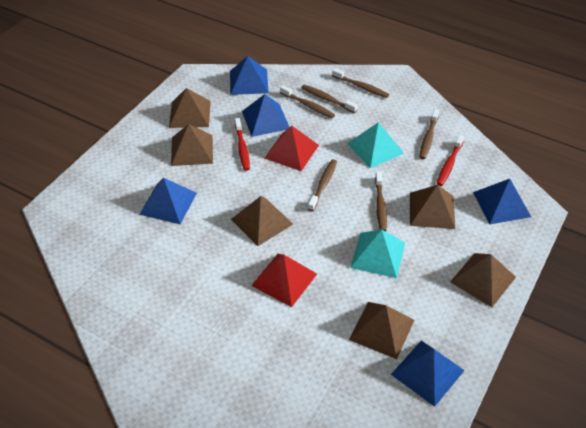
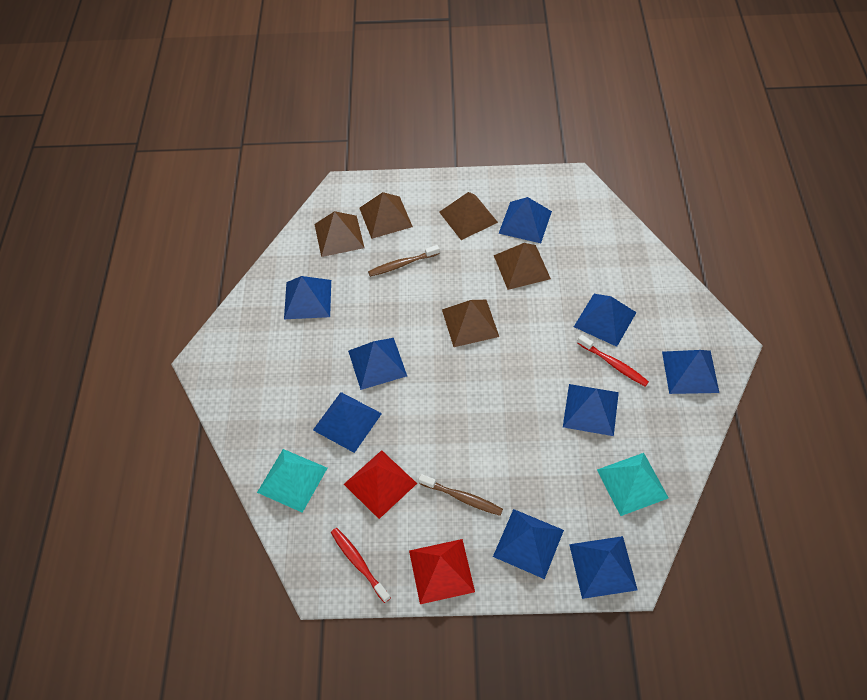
blue pyramid: [139,178,197,224] [230,56,269,95] [242,94,289,137] [391,341,465,407] [473,179,531,224] = 5 -> [284,276,331,319] [313,392,382,453] [348,338,407,390] [493,509,564,579] [498,197,552,243] [563,384,619,436] [569,536,638,599] [574,294,637,347] [662,350,719,394] = 9
brown pyramid: [169,88,211,128] [171,124,213,166] [231,196,293,246] [349,302,414,359] [410,185,455,229] [450,253,516,307] = 6 -> [314,211,365,257] [359,192,413,239] [439,192,498,240] [442,300,499,347] [494,243,551,290] = 5
brown toothbrush: [280,85,335,118] [301,85,358,113] [308,160,337,211] [332,68,389,98] [375,172,387,231] [419,109,439,159] = 6 -> [368,245,440,277] [418,474,503,516] = 2

